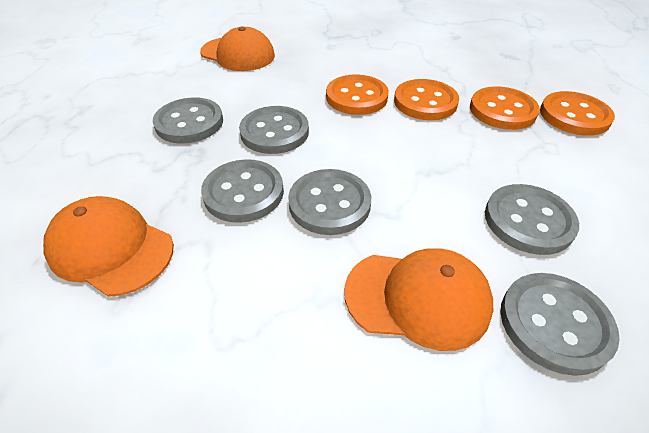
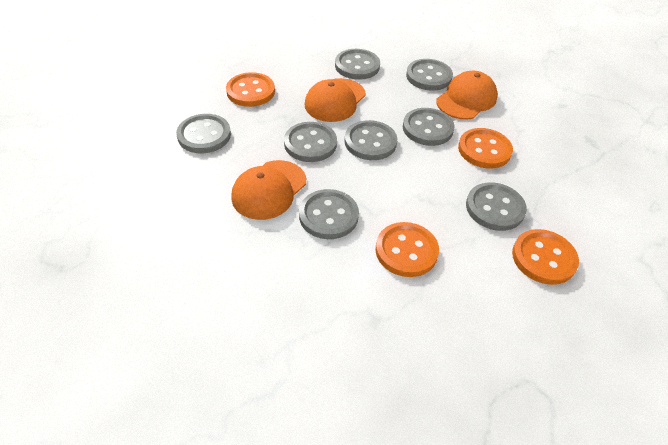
grey button: [153,98,223,143] [201,159,284,223] [239,106,309,154] [288,169,371,235] [485,184,579,255] [500,273,620,376] = 6 -> [176,114,231,153] [284,122,337,162] [299,189,359,239] [335,49,380,80] [345,120,397,160] [403,108,455,146] [406,59,453,91] [466,182,527,231] = 8

